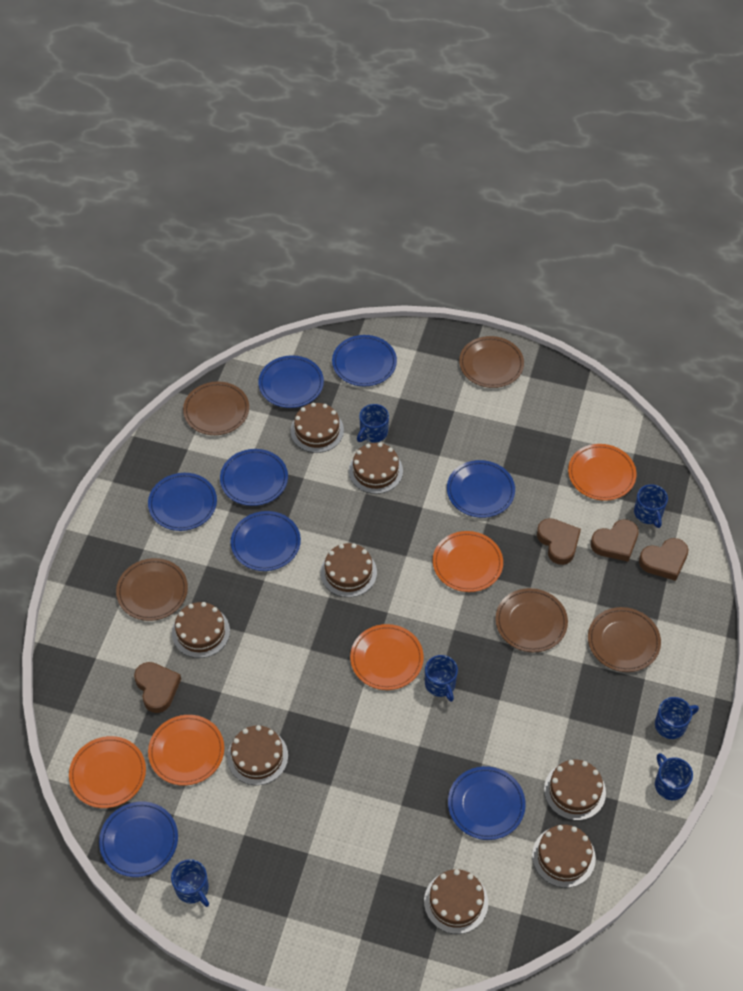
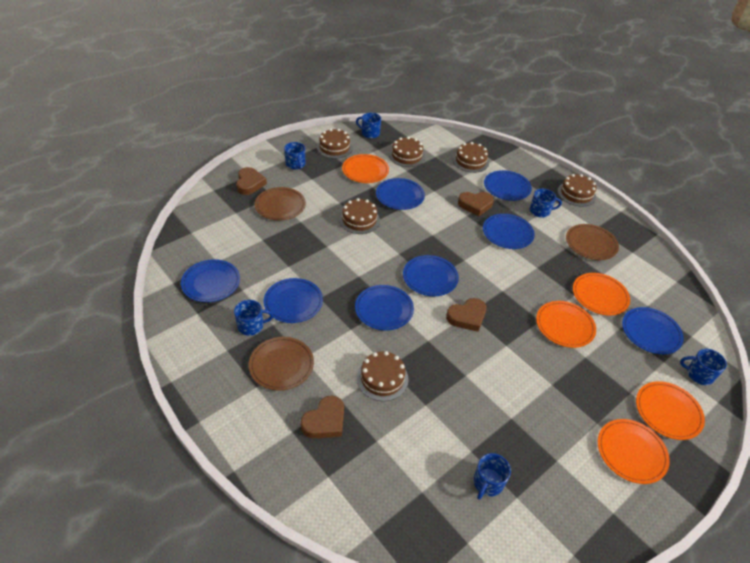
brown cake: [172,602,230,658] [227,725,288,785] [291,403,344,453] [320,543,377,597] [349,443,403,494] [424,869,488,934] [532,825,596,888] [544,760,606,820] = 8 -> [317,129,353,159] [339,198,380,234] [357,351,409,401] [389,137,425,167] [453,142,489,173] [558,174,597,207] = 6
brown plate: [116,558,188,621] [183,382,249,435] [459,336,524,388] [495,588,568,652] [588,607,661,672] = 5 -> [249,337,314,391] [255,187,306,220] [566,224,619,260] = 3

